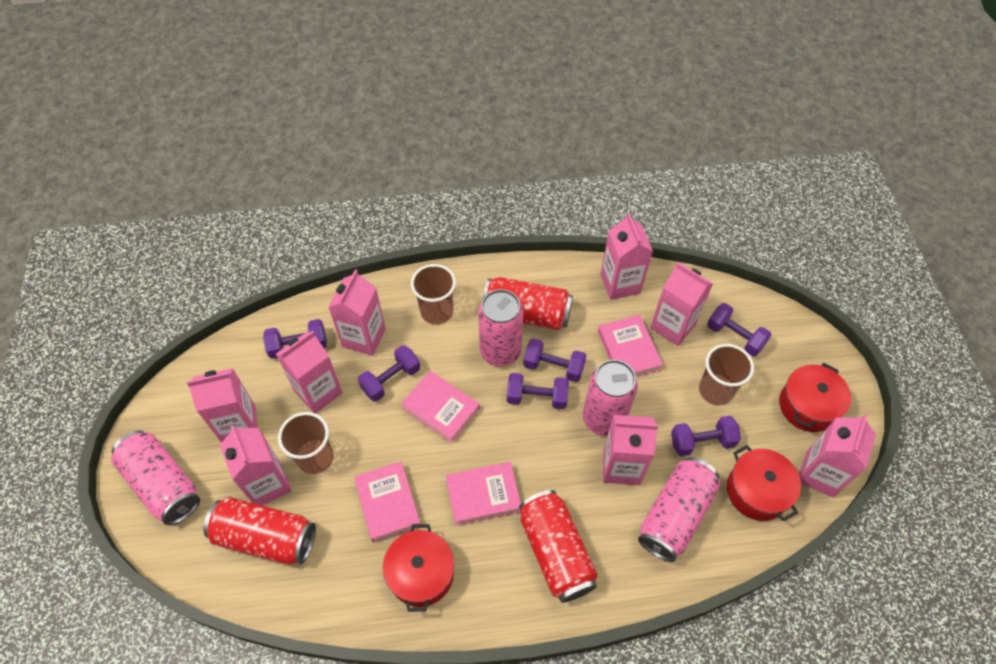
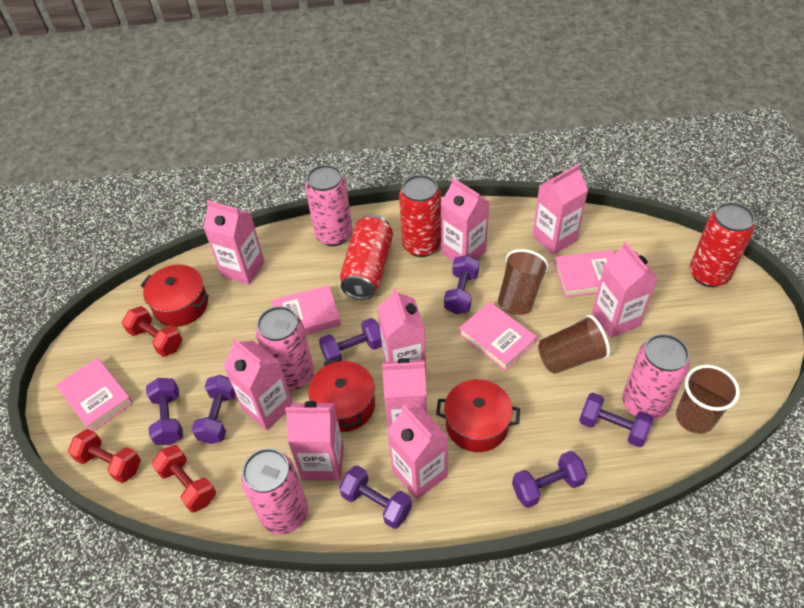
pink carton: [186,368,258,443] [220,425,292,505] [276,331,343,414] [328,270,386,356] [601,213,653,300] [603,415,658,485] [650,262,713,346] [799,415,876,498] = 8 -> [203,200,265,285] [223,338,293,430] [285,401,344,481] [377,288,426,374] [382,358,427,429] [387,405,448,500] [441,178,489,261] [532,164,588,255] [592,242,658,338] = 9
purple dumbbell: [263,319,327,359] [358,345,420,402] [507,373,569,409] [523,338,586,382] [671,416,741,456] [707,303,771,356] = 6 -> [146,378,183,445] [192,375,236,444] [319,318,382,361] [339,465,412,529] [444,255,479,314] [512,451,588,508] [579,393,653,447] = 7
red dumbbell: none = 0 -> [68,429,141,483] [122,306,183,357] [151,445,216,512] = 3

